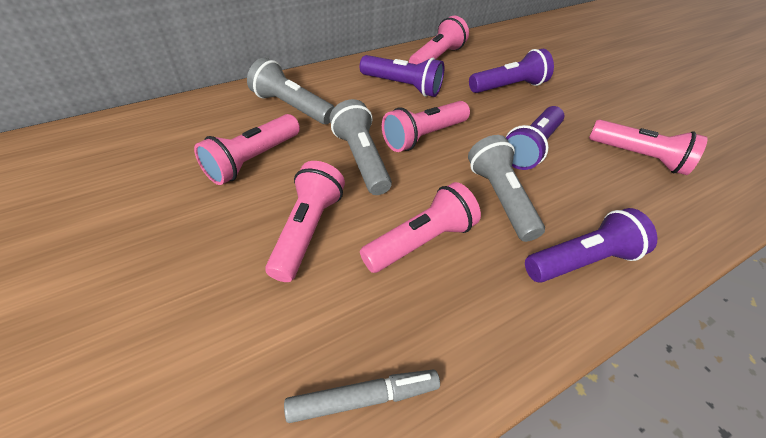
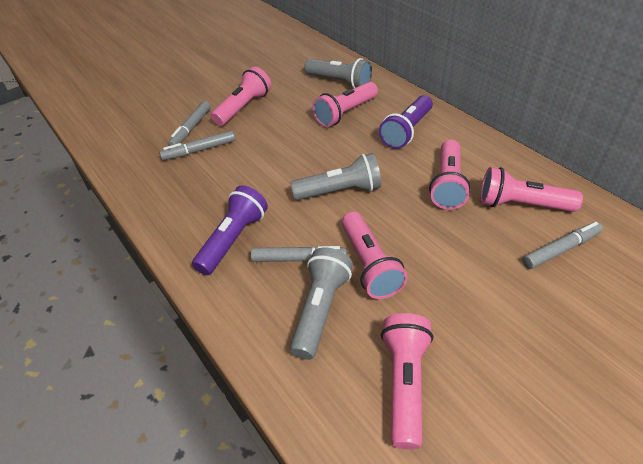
grey marker: [284,370,440,423] = 1 -> [159,130,235,160] [168,101,211,146] [251,246,346,262] [523,222,603,269] = 4
purple flashlight: [360,55,444,97] [469,49,554,93] [506,106,564,170] [525,208,657,283] = 4 -> [192,185,268,275] [379,95,433,149] = 2

